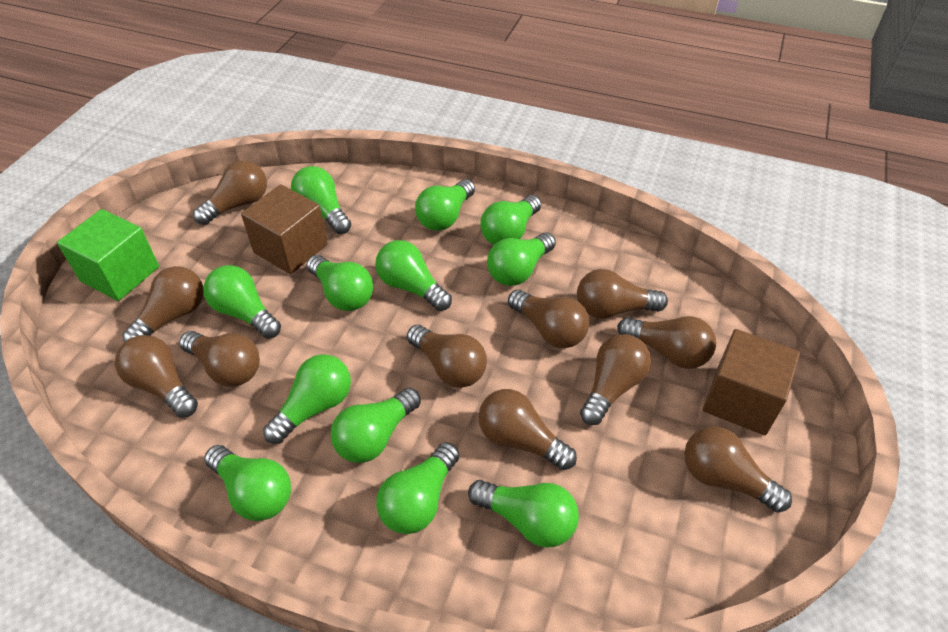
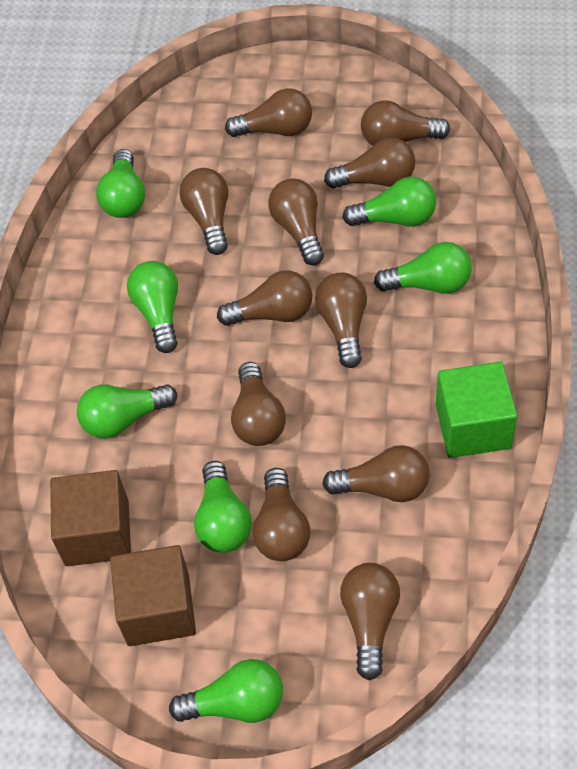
green light bulb: [203,265,281,339] [204,445,291,521] [263,354,351,444] [291,166,351,234] [307,255,373,311] [331,388,421,463] [375,240,452,311] [376,442,460,534] [415,179,475,231] [468,480,579,547] [481,195,541,245] [487,233,556,286] = 12 -> [77,384,177,439] [96,149,145,218] [127,261,178,353] [169,659,283,723] [194,461,252,553] [342,176,436,227] [374,242,472,294] = 7

